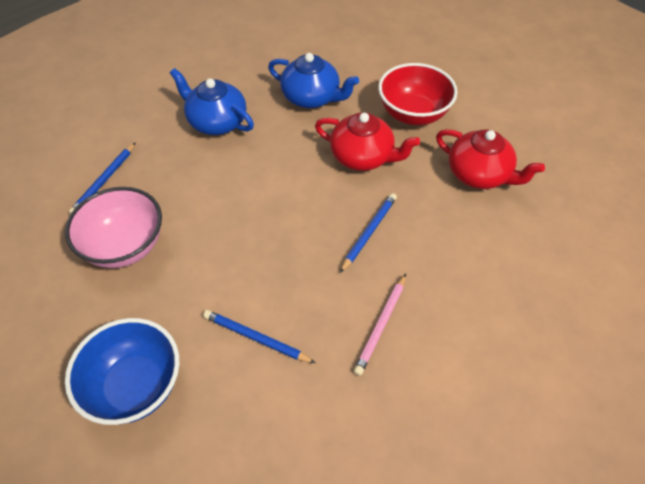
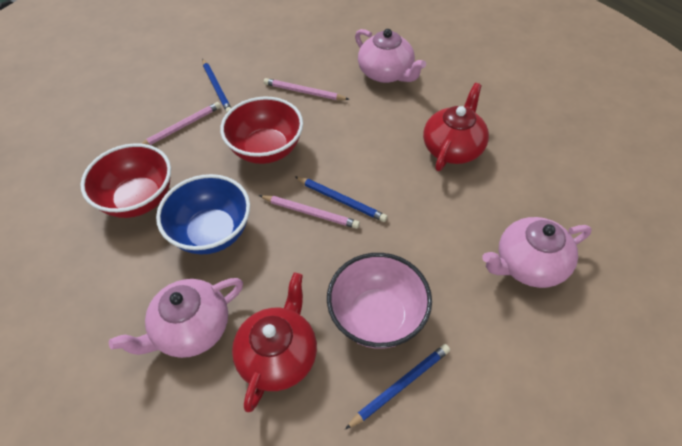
blue teapot: [170,68,254,135] [268,53,359,108] = 2 -> none = 0
pink pencil: [354,274,406,376] = 1 -> [141,102,221,145] [259,195,360,229] [264,78,350,100] = 3
pink teapot: none = 0 -> [109,278,243,358] [355,29,426,83] [482,217,591,288] = 3
red bowl: [378,63,458,125] = 1 -> [80,143,171,218] [220,96,303,164] = 2

